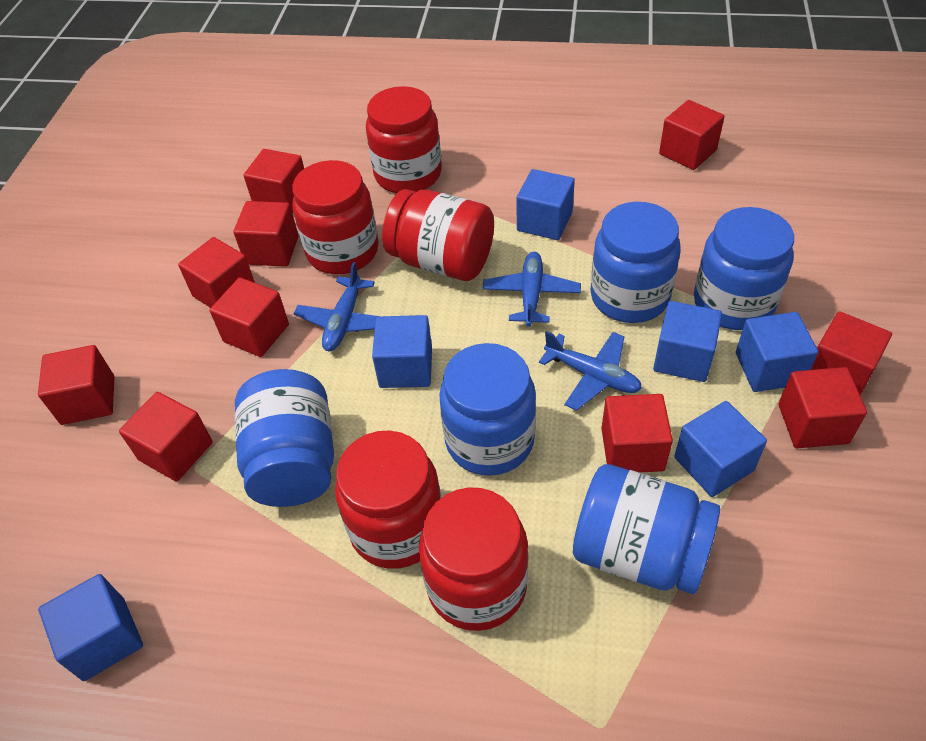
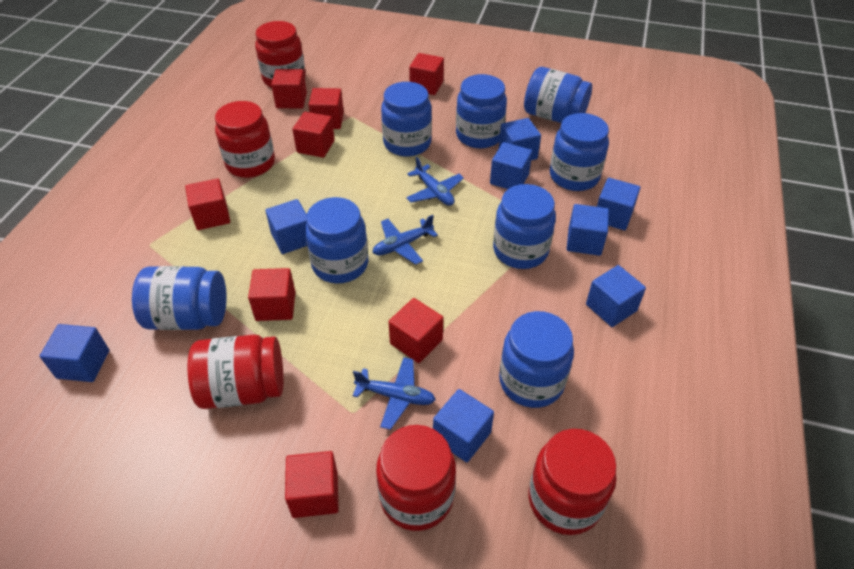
blue cube: [38,574,143,681] [372,315,432,388] [517,169,575,240] [653,301,722,382] [674,401,767,497] [736,312,818,392] = 6 -> [40,324,109,382] [265,199,307,254] [433,389,494,462] [490,142,532,189] [499,118,541,160] [567,204,609,256] [586,265,646,327] [597,178,640,230] = 8
blue jar: [235,369,334,507] [439,343,536,476] [573,464,720,594] [590,202,680,323] [694,207,794,330] = 5 -> [132,266,227,330] [305,197,368,283] [381,82,432,157] [456,74,507,148] [493,184,556,269] [499,311,574,408] [524,67,592,123] [550,113,609,191] = 8
red cube: [38,345,114,425] [119,392,212,482] [178,237,255,308] [210,277,289,357] [233,201,299,267] [243,149,304,214] [601,394,673,473] [659,100,724,170] [779,367,867,448] [811,311,892,396] = 10 -> [185,179,230,230] [248,268,295,321] [271,69,307,108] [285,451,339,518] [292,112,335,158] [309,88,344,129] [388,298,443,363] [409,53,444,95] = 8

